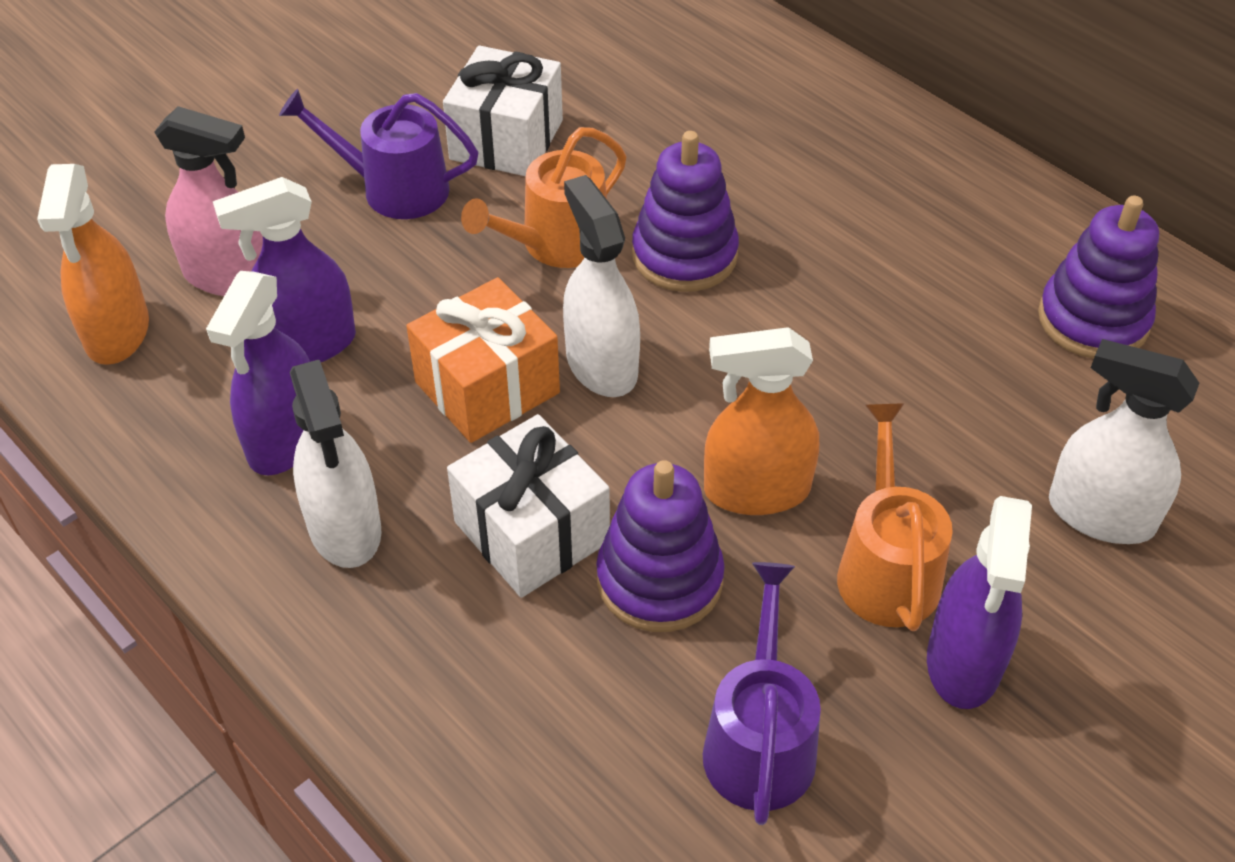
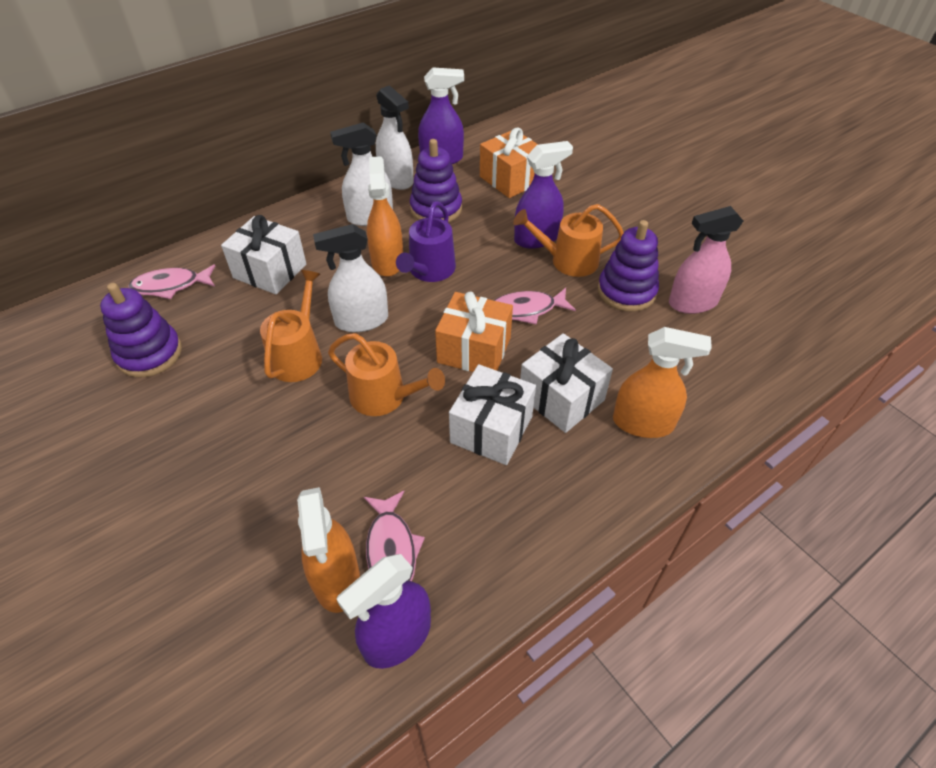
orange gift: [406,277,560,443] = 1 -> [435,291,513,372] [480,127,538,198] = 2
orange spray bottle: [37,164,149,365] [704,328,819,515] = 2 -> [297,487,360,613] [367,156,403,277] [613,327,712,438] = 3
orange watering can: [461,127,626,268] [837,403,953,631] = 2 -> [260,270,322,382] [328,333,445,416] [513,204,624,277] = 3
pink fish: none = 0 -> [128,264,215,299] [364,491,425,581] [493,288,576,325] = 3
purple watering can: [279,89,479,219] [703,562,821,825] = 2 -> [396,201,456,282] = 1
white gift: [443,45,563,176] [447,414,610,598] = 2 -> [221,215,306,295] [449,364,536,465] [520,333,613,433] = 3

